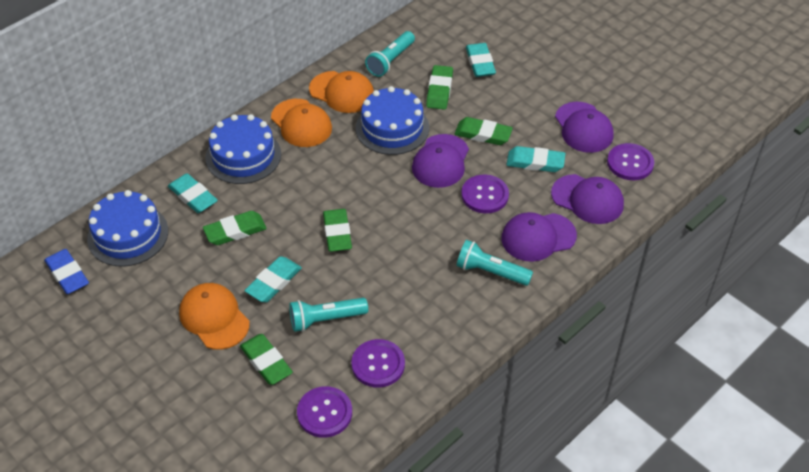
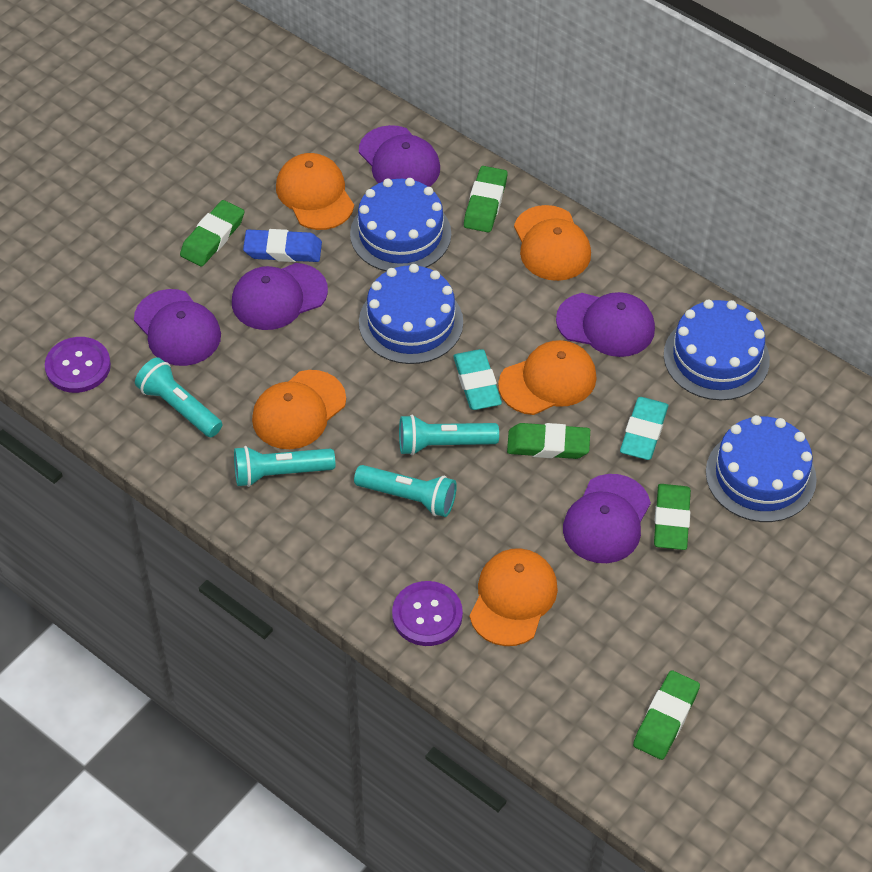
blue cake: [87,190,168,267] [205,114,281,184] [356,86,429,155] = 3 -> [350,178,451,271] [359,264,463,364] [664,299,770,400] [706,415,817,522] = 4
orange cap: [179,283,250,350] [271,99,332,147] [309,71,374,113] = 3 -> [252,370,346,449] [276,153,354,230] [470,548,558,646] [498,340,597,415] [514,205,591,281] = 5
purple button: [297,386,352,438] [351,339,405,388] [461,175,509,213] [607,143,654,180] = 4 -> [45,337,111,393] [392,581,463,646] = 2
purple cap: [412,134,469,188] [501,212,577,262] [551,174,624,224] [555,102,614,153] = 4 -> [134,289,221,366] [232,263,328,330] [359,125,440,187] [556,292,655,357] [563,474,651,563] = 5
turquoise eraser: [168,173,218,213] [244,256,302,302] [466,43,496,77] [506,146,566,172] = 4 -> [453,349,502,410] [620,397,668,460] = 2
turquoise flashlight: [289,298,368,332] [365,31,415,77] [457,240,533,286] = 3 -> [135,357,222,437] [234,446,335,487] [354,465,457,517] [399,415,499,455] = 4

